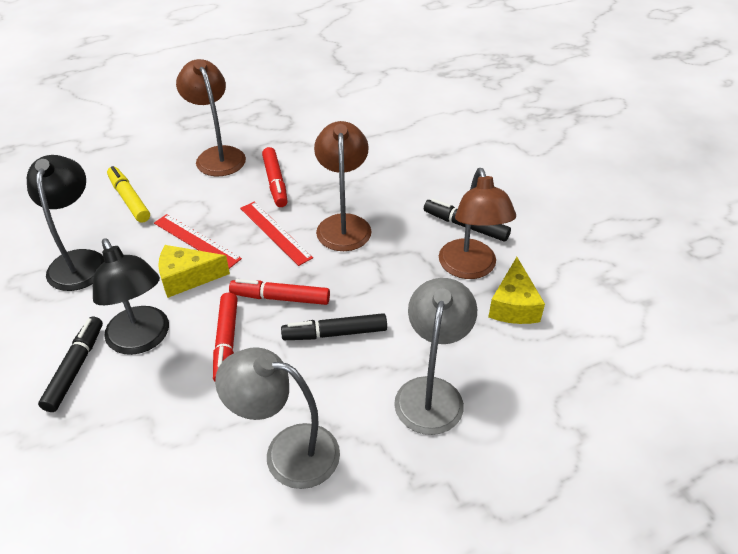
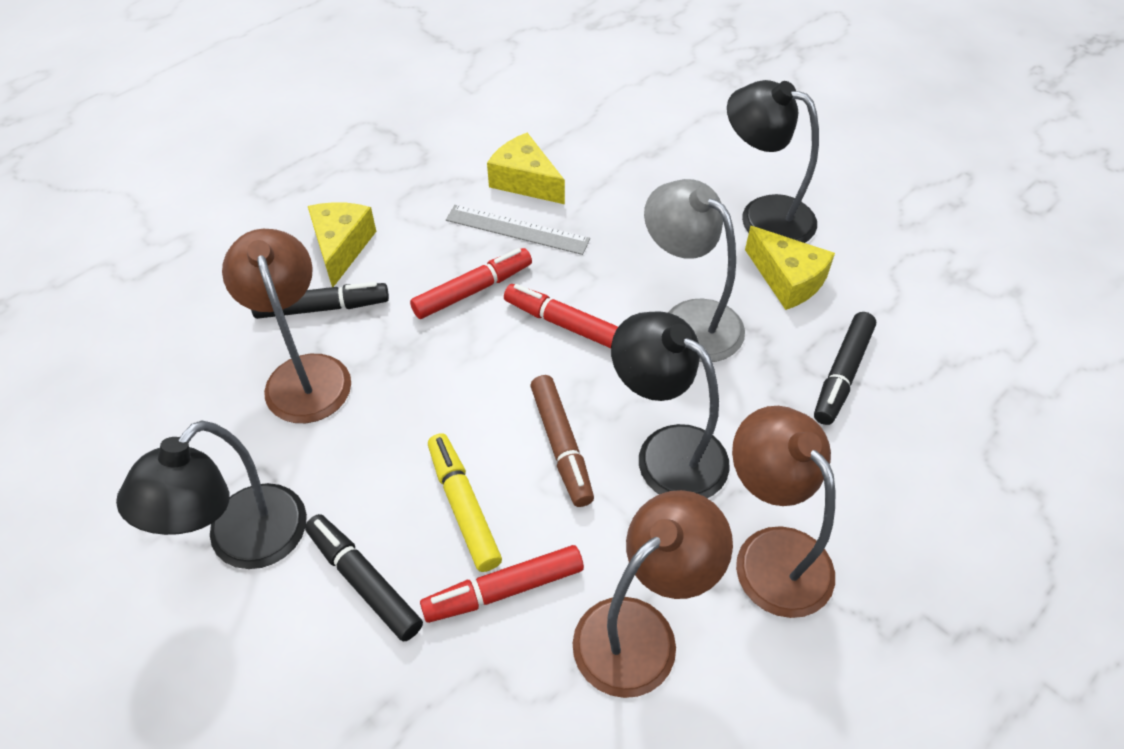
black lamp: [27,155,105,291] [93,238,169,355] = 2 -> [116,420,307,569] [611,311,730,498] [727,80,819,243] = 3
brown marker: none = 0 -> [530,375,594,507] = 1
grey lamp: [215,348,340,489] [394,278,477,435] = 2 -> [644,179,745,362] = 1
grey ruler: none = 0 -> [446,205,590,255] = 1
red ruler: [154,214,242,269] [240,202,313,266] = 2 -> none = 0
yellow cheese: [158,245,230,298] [488,257,545,324] = 2 -> [308,202,376,287] [487,133,565,204] [745,226,835,310] = 3

